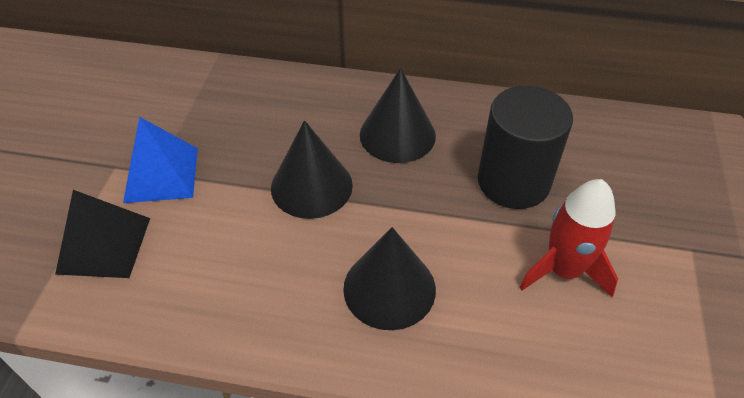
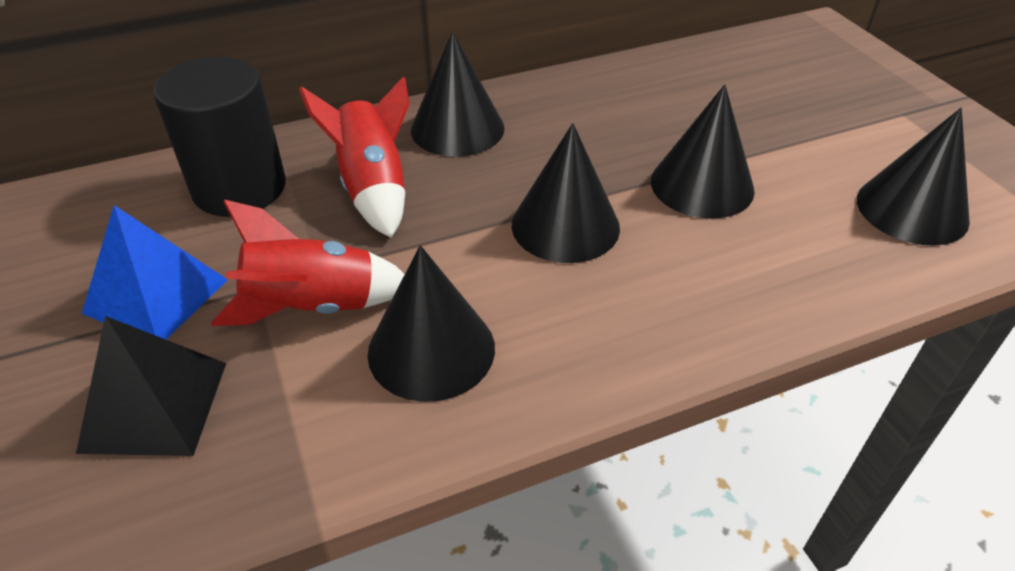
black cone: [271,120,353,219] [343,227,436,330] [360,68,436,163] = 3 -> [368,245,495,402] [411,31,505,157] [512,123,620,263] [651,84,755,219] [857,108,970,246] = 5
red rocket: [519,179,618,297] = 1 -> [211,200,405,326] [299,76,409,238] = 2

